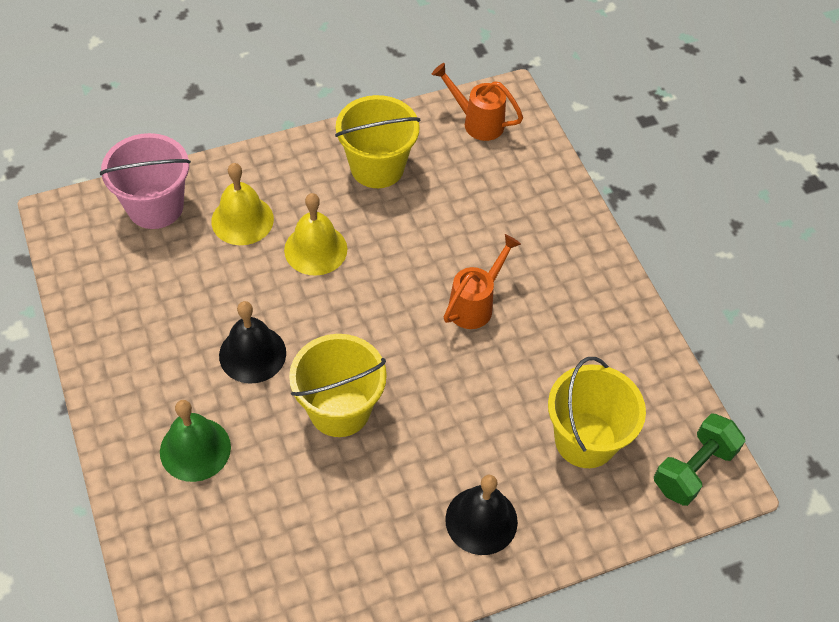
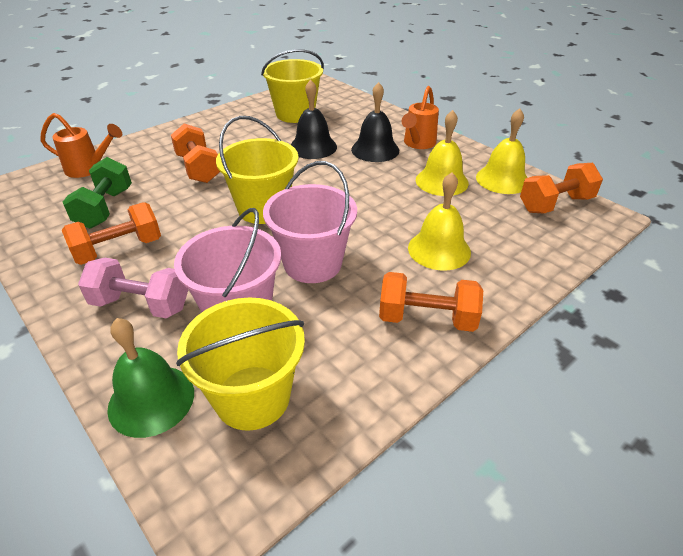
orange dumbbell: none = 0 -> [62,202,161,265] [171,124,220,183] [379,272,483,332] [520,163,603,213] = 4
pink bucket: [100,133,191,229] = 1 -> [174,208,281,312] [263,161,357,283] = 2
pink dumbbell: none = 0 -> [78,258,188,318] = 1
yellow bell: [211,163,274,245] [284,193,347,276] = 2 -> [408,172,471,270] [416,110,469,196] [476,108,528,194] = 3

